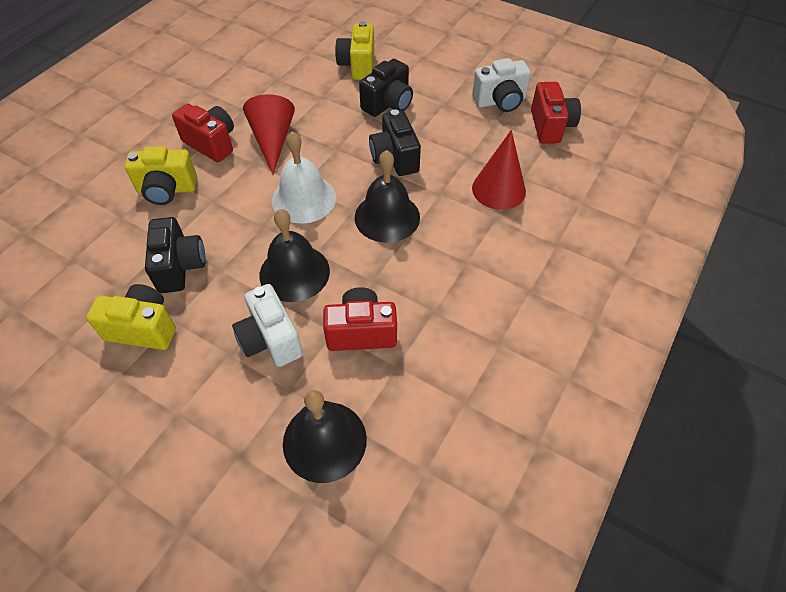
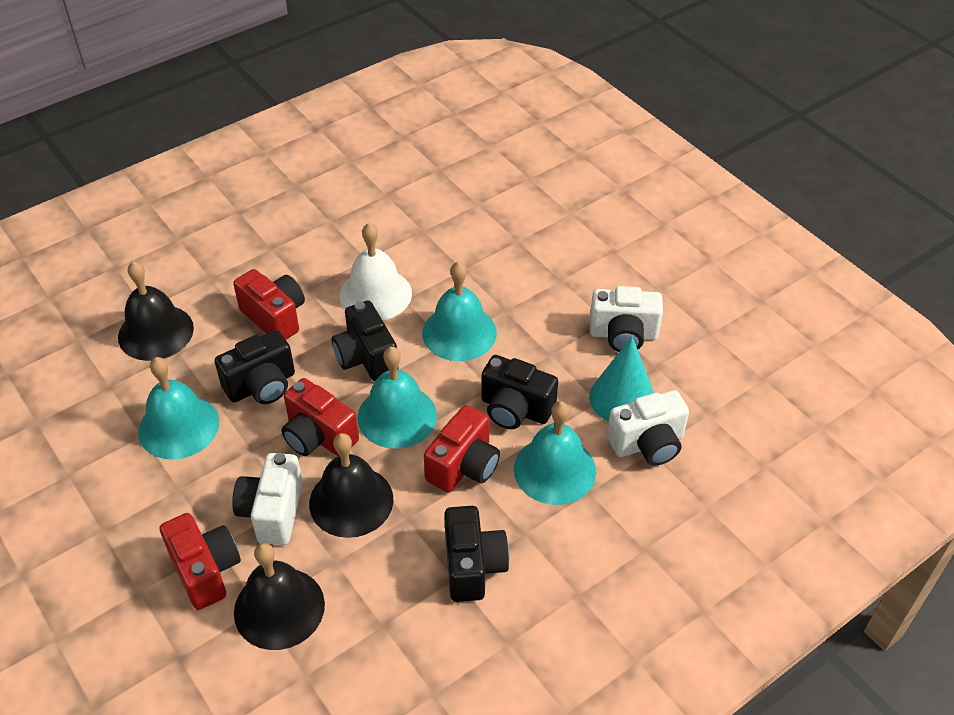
black camera: [145,217,206,293] [359,59,413,117] [369,109,421,176] = 3 -> [214,330,295,404] [332,300,399,381] [444,506,510,602] [481,355,558,429] = 4
red camera: [172,103,234,162] [323,287,397,351] [531,82,581,144] = 3 -> [160,513,241,610] [233,269,305,340] [281,378,359,456] [424,405,500,492] = 4
red cone: [243,94,295,174] [472,130,526,210] = 2 -> none = 0
turquoise bell: none = 0 -> [138,357,219,460] [358,346,437,449] [422,261,497,361] [514,401,596,505] = 4
turquoise cone: none = 0 -> [589,336,654,421] = 1
white camera: [232,284,303,367] [472,58,531,112] = 2 -> [232,453,303,545] [590,286,663,352] [607,390,689,466] = 3
yellow camera: [86,284,176,350] [125,146,197,205] [335,21,374,80] = 3 -> none = 0

